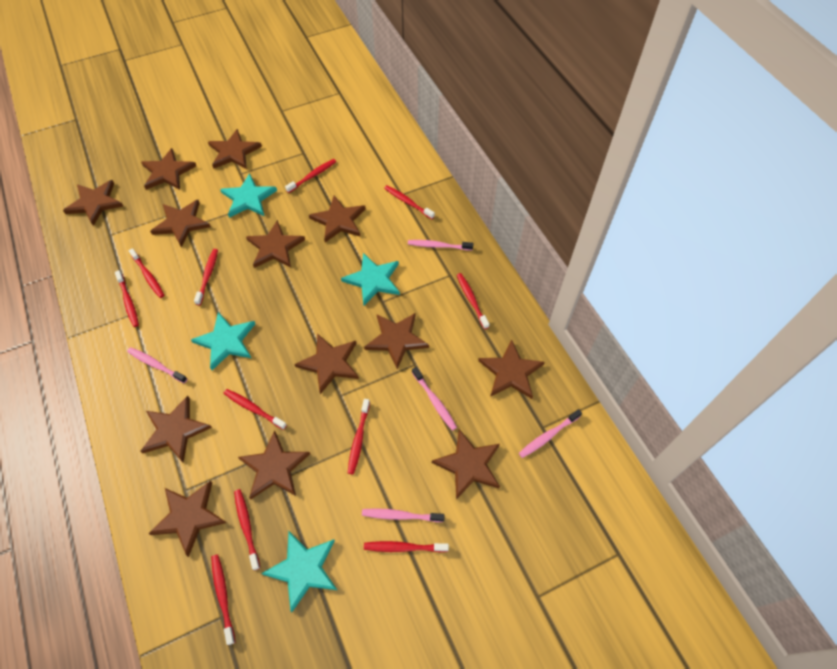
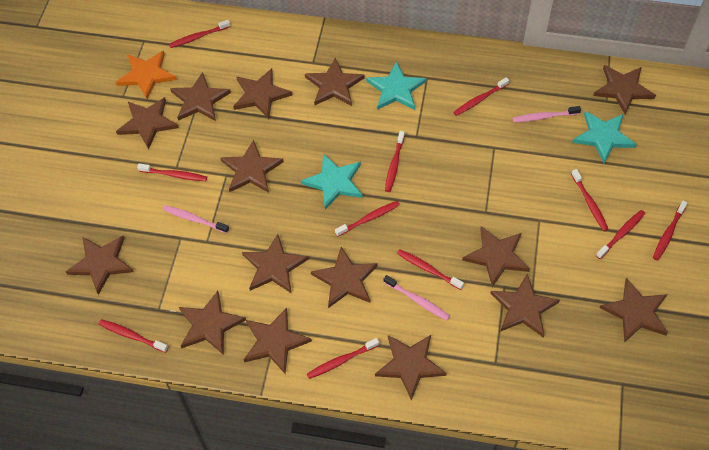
brown star: [63,180,124,226] [140,396,212,462] [141,148,196,190] [148,481,226,557] [150,200,211,247] [208,129,262,169] [238,430,310,499] [246,220,305,268] [294,333,359,394] [309,196,366,242] [364,313,429,369] [432,429,500,500] [478,339,545,399] = 13 -> [66,236,134,295] [116,97,179,149] [170,72,231,121] [179,291,246,355] [221,139,284,193] [233,68,292,119] [242,234,309,294] [244,308,312,374] [305,58,365,106] [311,247,378,308] [375,335,447,400] [462,226,530,287] [490,274,560,337] [593,65,656,115] [600,278,668,343] = 15
orange star: none = 0 -> [116,51,177,99] = 1
pink toothbrush: [127,347,187,383] [362,508,445,522] [408,240,473,250] [412,367,457,431] [519,409,582,458] = 5 -> [163,205,229,233] [384,275,450,320] [512,106,581,122] = 3
turquoise star: [191,312,255,370] [220,173,277,218] [261,531,337,612] [341,253,400,305] = 4 -> [301,154,362,210] [366,61,426,110] [572,111,637,163] = 3

